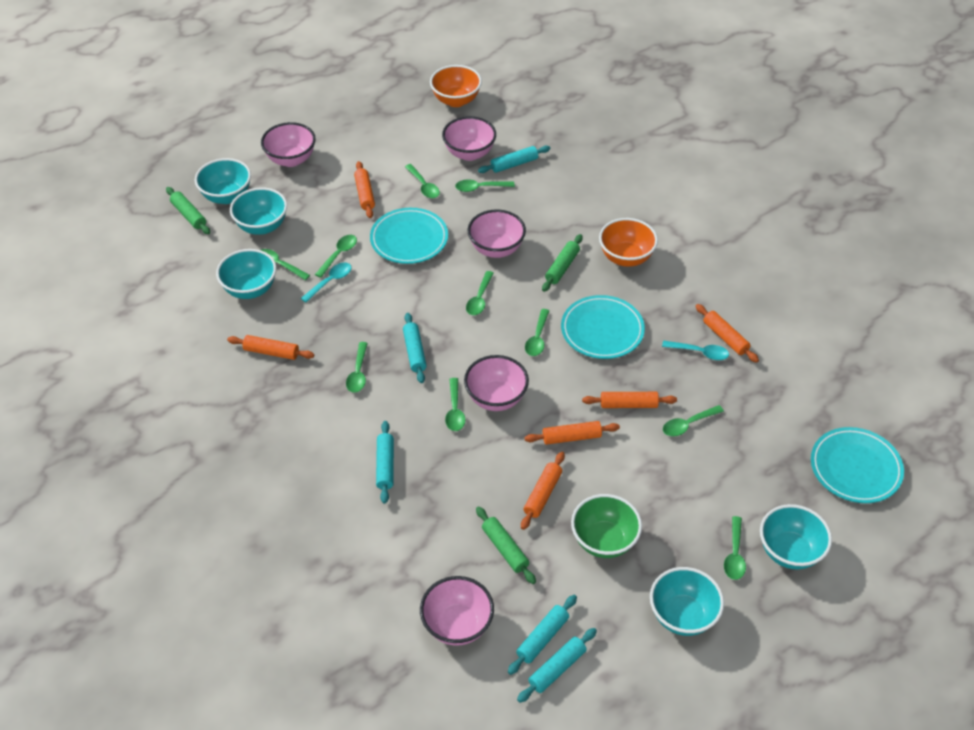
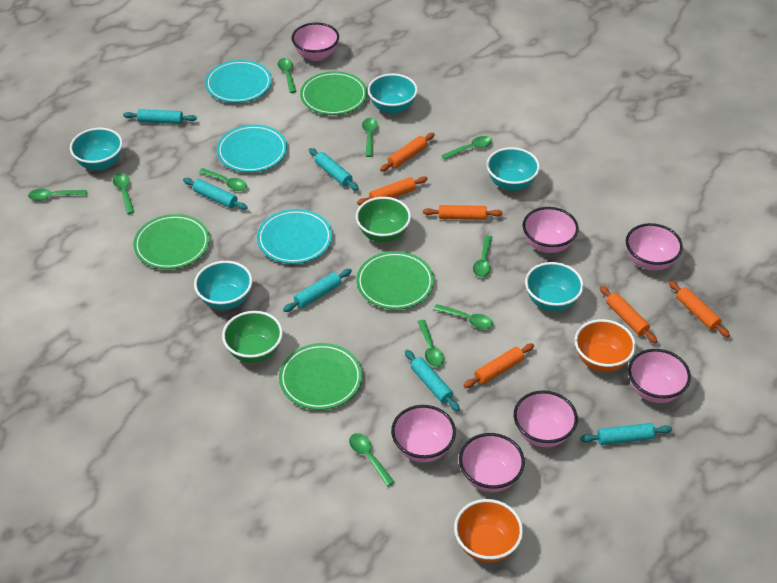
green bowl: [571,494,642,558] = 1 -> [222,311,283,363] [356,197,411,242] = 2
green plate: none = 0 -> [133,214,210,269] [279,343,362,410] [300,71,367,115] [356,251,434,310] = 4
green rolling pin: [166,187,210,234] [476,507,536,584] [542,234,583,292] = 3 -> none = 0
pink bowl: [261,122,316,167] [420,576,494,645] [442,116,496,161] [464,355,529,411] [468,210,526,258] = 5 -> [292,22,339,61] [391,405,456,462] [459,433,525,492] [514,390,578,447] [523,207,579,253] [626,223,683,271] [628,349,691,403] = 7
turquoise rolling pin: [376,421,394,504] [403,313,427,383] [478,146,551,173] [508,595,577,675] [517,628,597,703] = 5 -> [123,109,197,124] [183,178,248,210] [283,269,352,312] [309,148,359,191] [405,350,460,411] [580,423,672,445] = 6
turquoise spoon: [301,262,352,303] [662,341,729,360] = 2 -> none = 0

